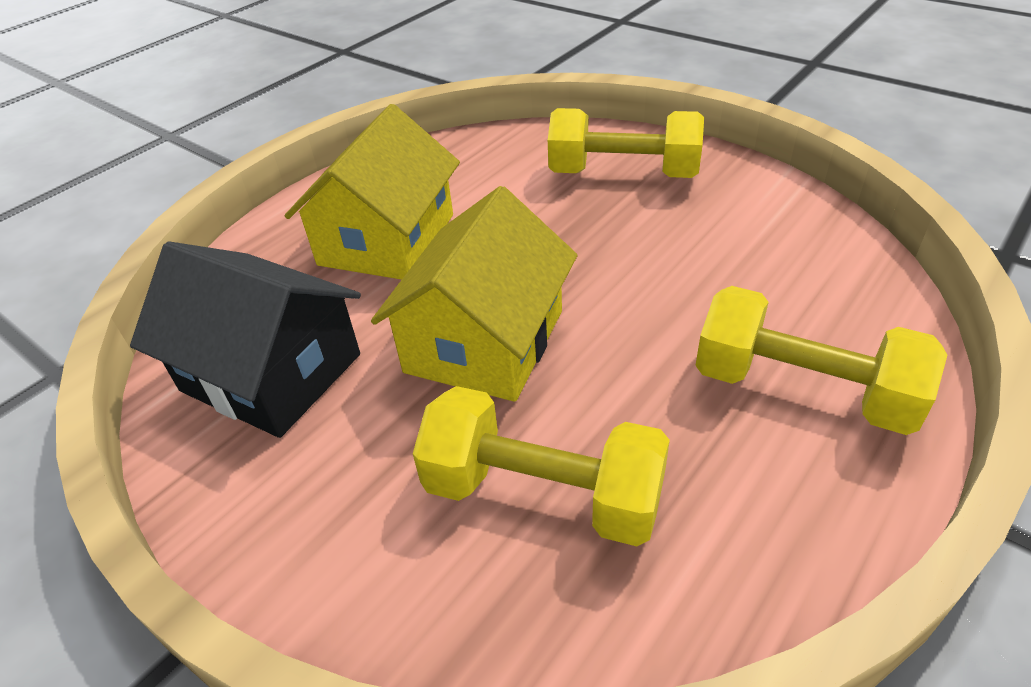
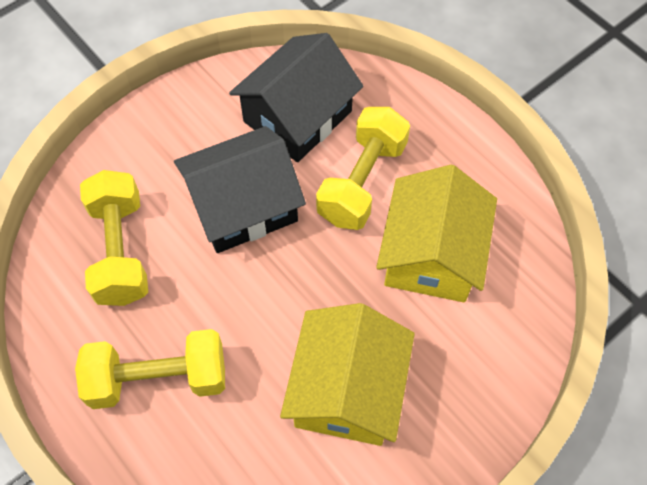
black house: [130,241,361,438] = 1 -> [174,126,306,253] [229,33,364,162] = 2

